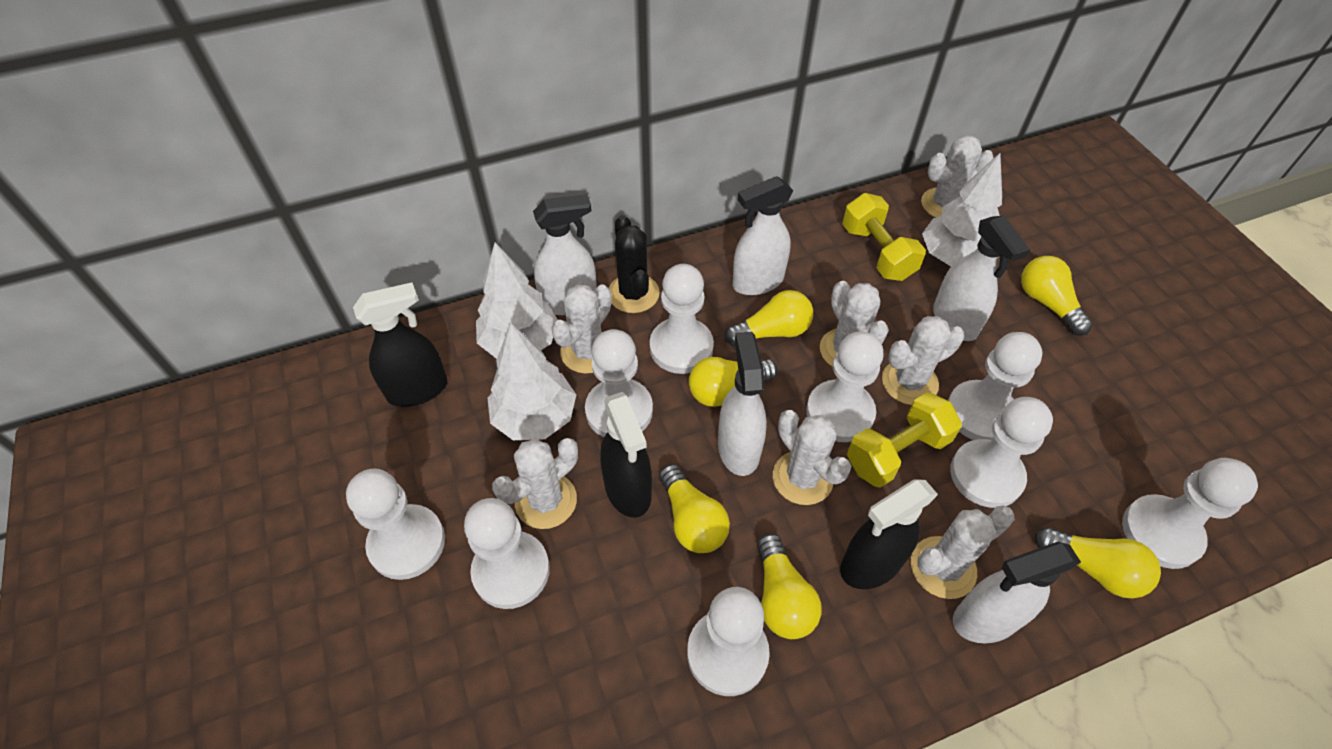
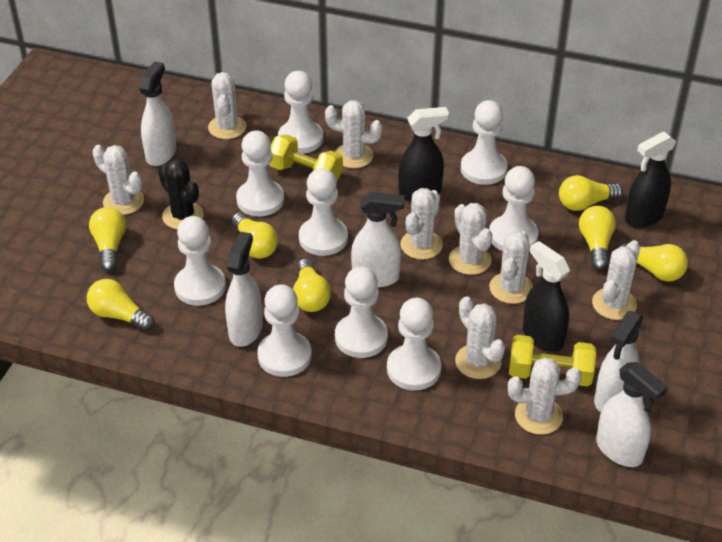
white cactus: [492,438,578,529] [551,284,612,374] [773,410,851,505] [820,281,889,367] [882,316,964,405] [911,506,1015,599] [921,135,994,218] = 7 -> [92,145,144,215] [208,72,246,139] [325,100,382,168] [400,188,443,260] [449,203,492,275] [455,296,505,379] [489,231,533,304] [508,357,582,435] [592,240,640,320] = 9
white tree: [476,242,558,359] [487,323,576,440] [922,153,1002,266] = 3 -> none = 0
yellow light bulb: [659,464,730,553] [689,357,778,407] [724,290,813,346] [757,533,821,639] [1021,256,1093,336] [1035,527,1161,599] = 6 -> [87,279,155,331] [89,207,126,271] [232,212,278,259] [293,258,331,312] [559,175,623,211] [579,206,616,270] [618,243,688,282] = 7

